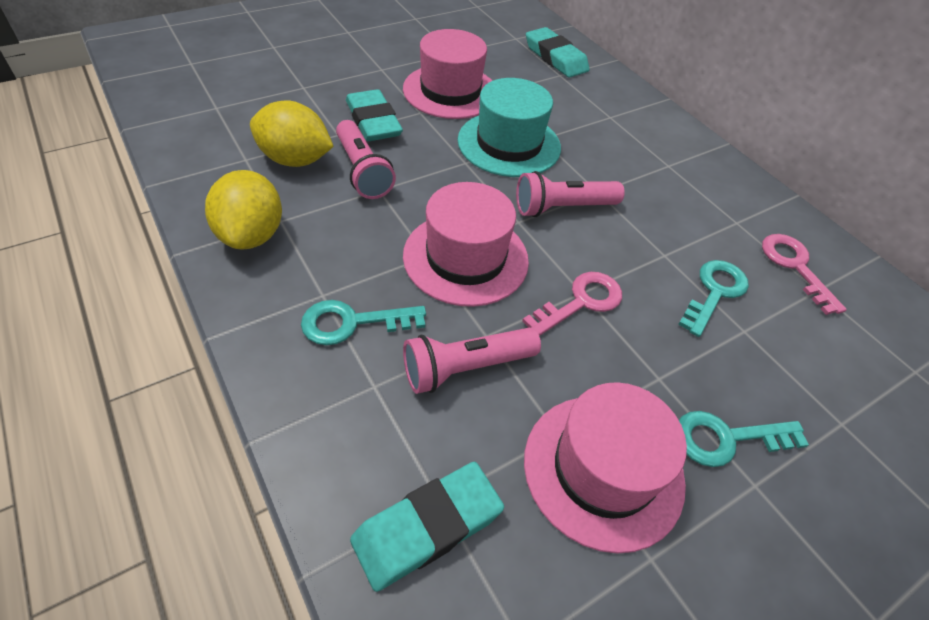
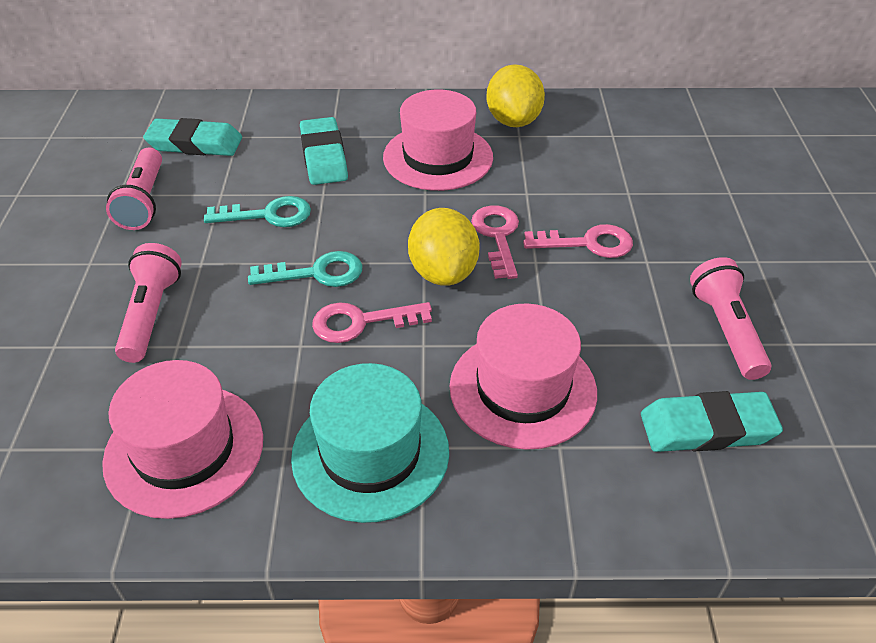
pink key: [522,272,622,336] [762,234,847,315] = 2 -> [312,302,432,343] [471,205,519,279] [523,224,633,258] = 3
turquoise key: [301,300,426,345] [678,260,749,337] [679,411,809,467] = 3 -> [204,196,311,227] [248,251,362,287] = 2

